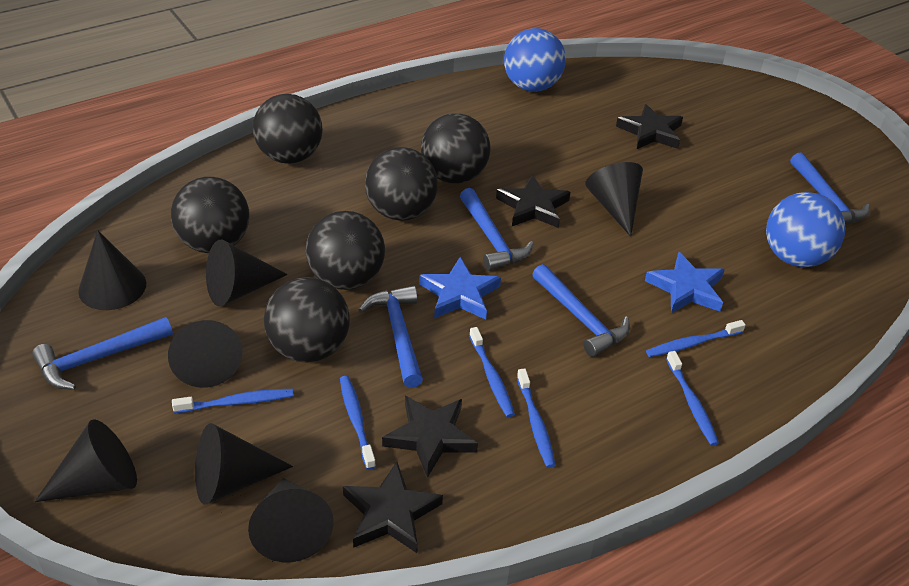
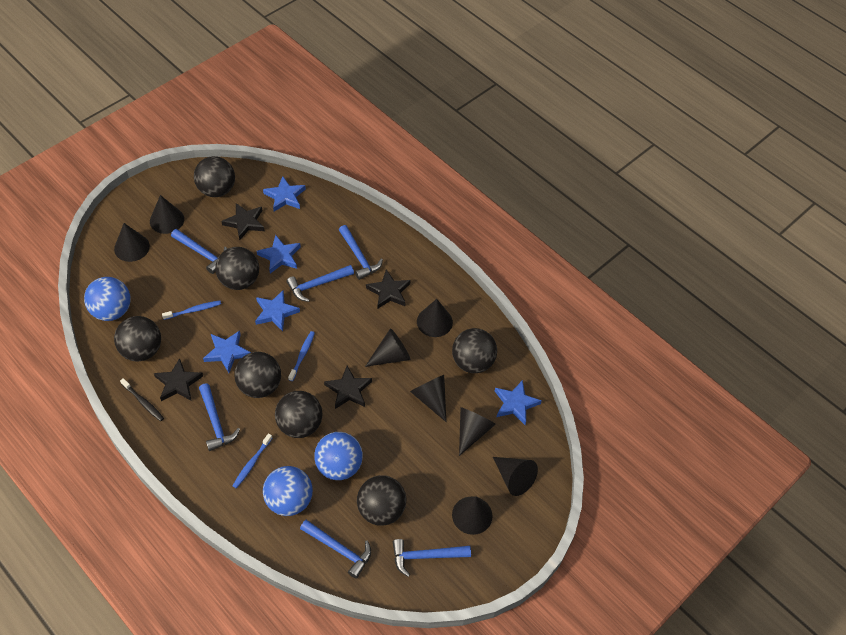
black ball: [171,177,250,253] [253,94,323,164] [264,277,350,362] [306,211,385,290] [365,147,438,221] [421,113,490,184] = 6 -> [114,316,161,361] [194,156,235,197] [215,247,259,290] [234,352,281,398] [275,391,322,438] [357,475,406,526] [452,328,497,373] = 7
black cone: [35,419,137,502] [78,230,146,310] [168,320,243,388] [195,423,293,505] [206,239,288,306] [248,478,334,562] [585,162,643,237] = 7 -> [114,223,150,262] [150,195,184,234] [365,328,410,367] [410,375,446,422] [417,299,453,337] [452,496,492,535] [459,407,496,456] [493,457,538,496] = 8
black toothbrush: none = 0 -> [120,378,164,421] = 1
blue ball: [504,28,566,92] [766,192,846,267] = 2 -> [84,277,131,321] [263,466,313,516] [314,432,363,480] = 3
blue hammer: [32,317,173,390] [359,285,423,388] [460,188,533,271] [532,264,630,357] [790,153,870,224] = 5 -> [171,229,227,274] [199,383,240,451] [286,265,354,302] [300,520,371,579] [339,225,383,280] [393,539,471,577] = 6
blue star: [419,257,501,320] [645,252,725,313] = 2 -> [203,331,251,373] [255,290,300,331] [257,235,301,274] [263,176,306,211] [495,380,542,425] = 5
blue toothbrush: [172,389,294,413] [340,376,376,470] [469,327,515,417] [517,369,556,468] [646,320,746,357] [666,351,719,446] = 6 -> [162,300,221,320] [233,433,272,488] [288,331,315,381] = 3

